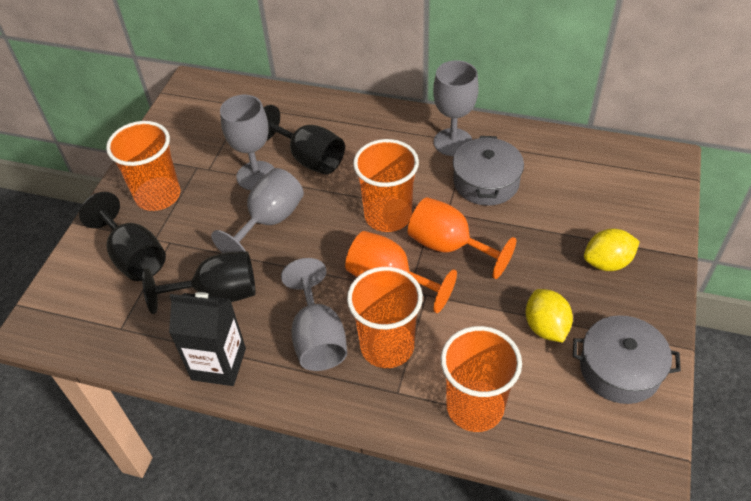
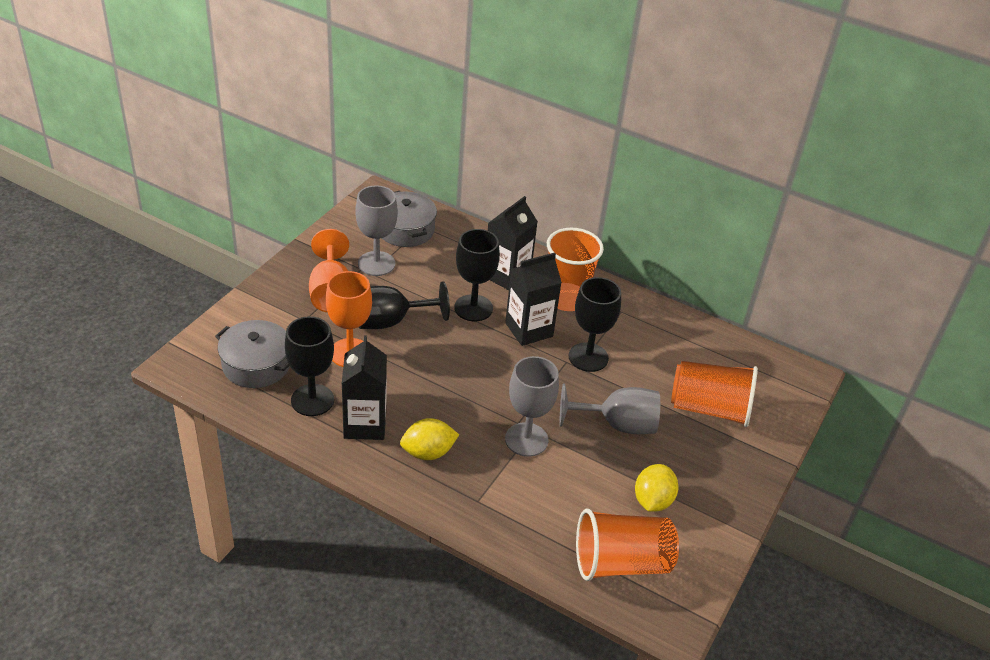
black carton: [169,292,246,386] = 1 -> [342,335,387,440] [488,196,538,290] [505,253,562,346] = 3
black goblet: [79,192,166,281] [142,252,255,314] [264,105,345,175] = 3 -> [285,316,334,416] [359,281,450,329] [454,229,500,321] [569,277,621,372] = 4
grey goblet: [211,168,304,253] [220,95,274,190] [281,258,347,371] [433,60,479,156] = 4 -> [355,186,398,276] [505,356,559,457] [559,383,660,434] = 3
orange cup: [106,121,180,211] [347,267,423,368] [353,139,419,232] [441,326,522,432] = 4 -> [547,228,604,311] [576,509,679,581] [671,361,758,427] = 3

